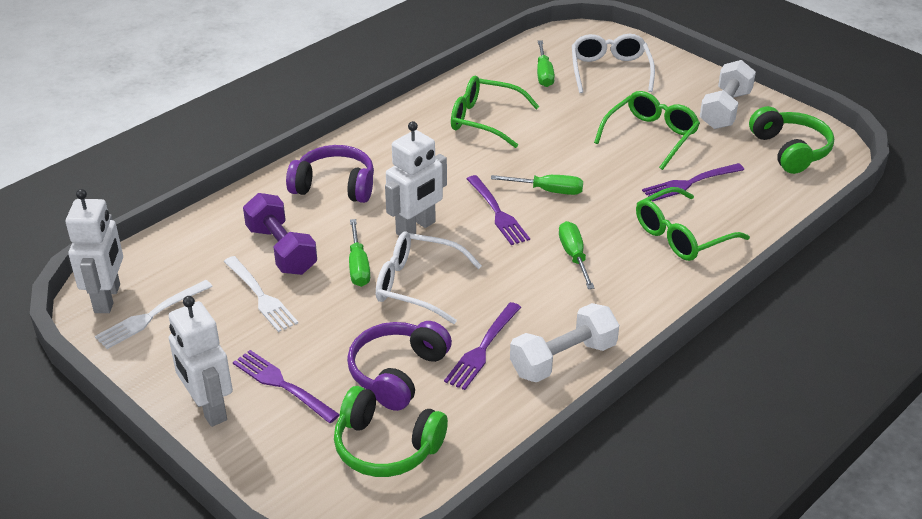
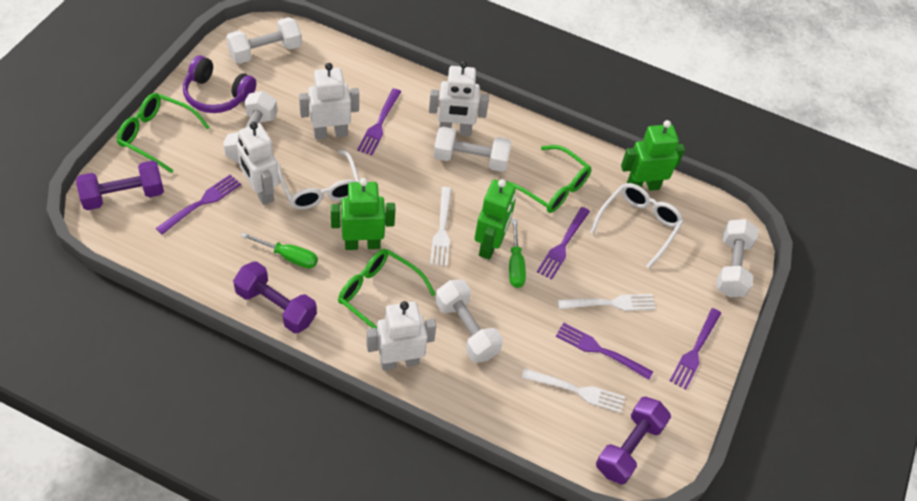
green headphones: [334,386,448,477] [749,106,834,174] = 2 -> none = 0
green robot: none = 0 -> [331,178,395,250] [475,179,516,260] [621,120,685,191] = 3
green screwdriver: [349,219,370,287] [491,175,583,195] [537,40,555,87] [559,221,594,289] = 4 -> [241,232,318,269] [509,219,526,288] = 2
purple dumbbell: [243,193,317,275] = 1 -> [76,161,164,210] [233,261,317,333] [596,397,671,485] = 3
purple fork: [233,350,340,423] [444,302,521,390] [467,175,530,245] [642,163,744,201] = 4 -> [156,174,241,235] [357,88,401,155] [537,207,590,279] [556,322,653,380] [670,308,721,390] = 5
purple headphones: [286,145,374,203] [347,321,452,411] = 2 -> [183,55,256,113] = 1
white dumbbell: [510,303,619,382] [700,60,756,129] = 2 -> [223,91,277,164] [226,17,302,64] [434,127,511,172] [435,279,503,363] [716,219,758,297] = 5
white fork: [95,280,213,349] [224,256,298,332] = 2 -> [430,187,452,266] [522,368,625,413] [558,294,656,311] = 3
white robot: [66,189,123,313] [169,296,233,427] [385,121,447,236] = 3 -> [237,122,279,205] [299,63,359,139] [366,301,436,371] [429,61,489,136] = 4

